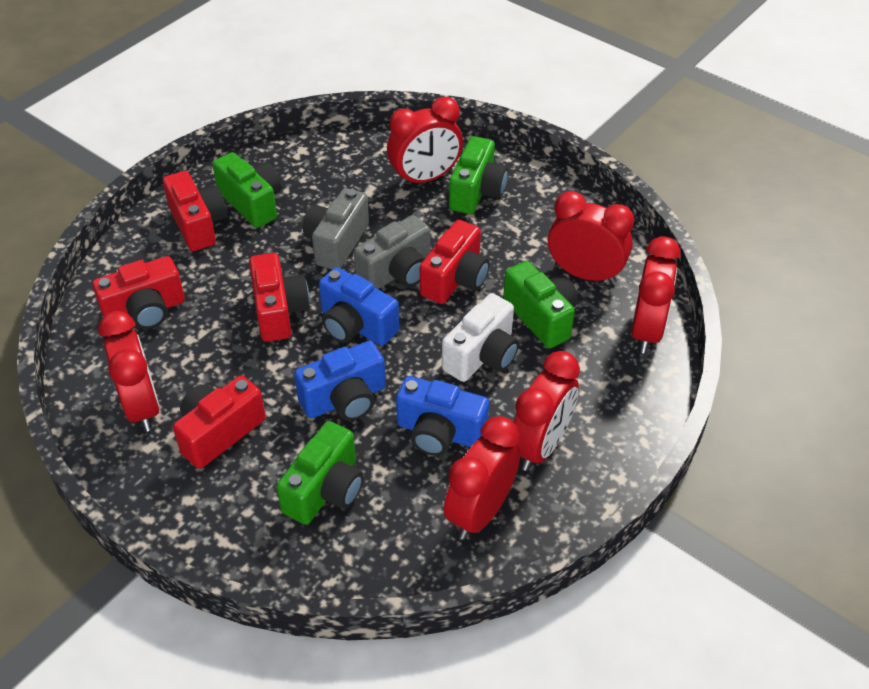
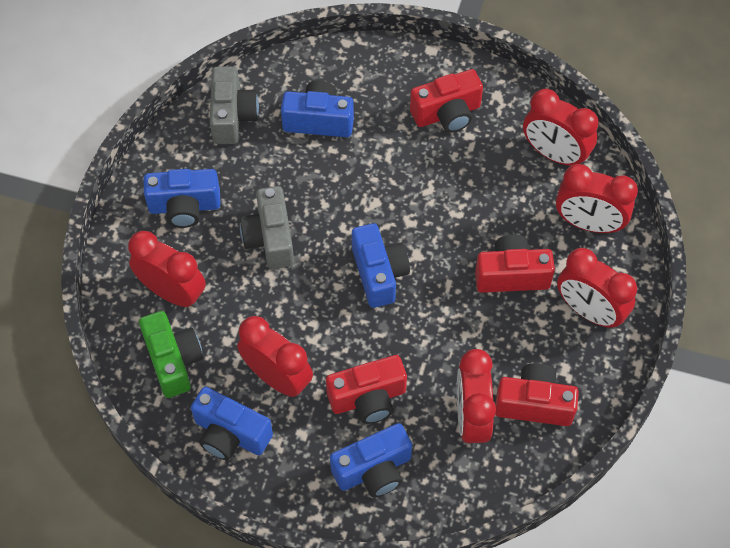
blue camera: [294,341,386,421] [319,267,399,346] [396,376,489,456] = 3 -> [144,169,221,228] [191,387,273,460] [281,80,354,137] [330,423,412,497] [352,223,410,308] = 5
green camera: [212,152,282,228] [276,421,364,525] [449,136,508,214] [503,261,578,348] = 4 -> [139,311,203,398] = 1
red camera: [92,256,185,329] [163,171,227,251] [173,375,266,469] [249,253,310,342] [420,220,490,304] = 5 -> [326,355,407,424] [410,69,483,133] [475,234,555,293] [495,363,579,426] = 4
white camera: [442,293,519,382] = 1 -> none = 0

